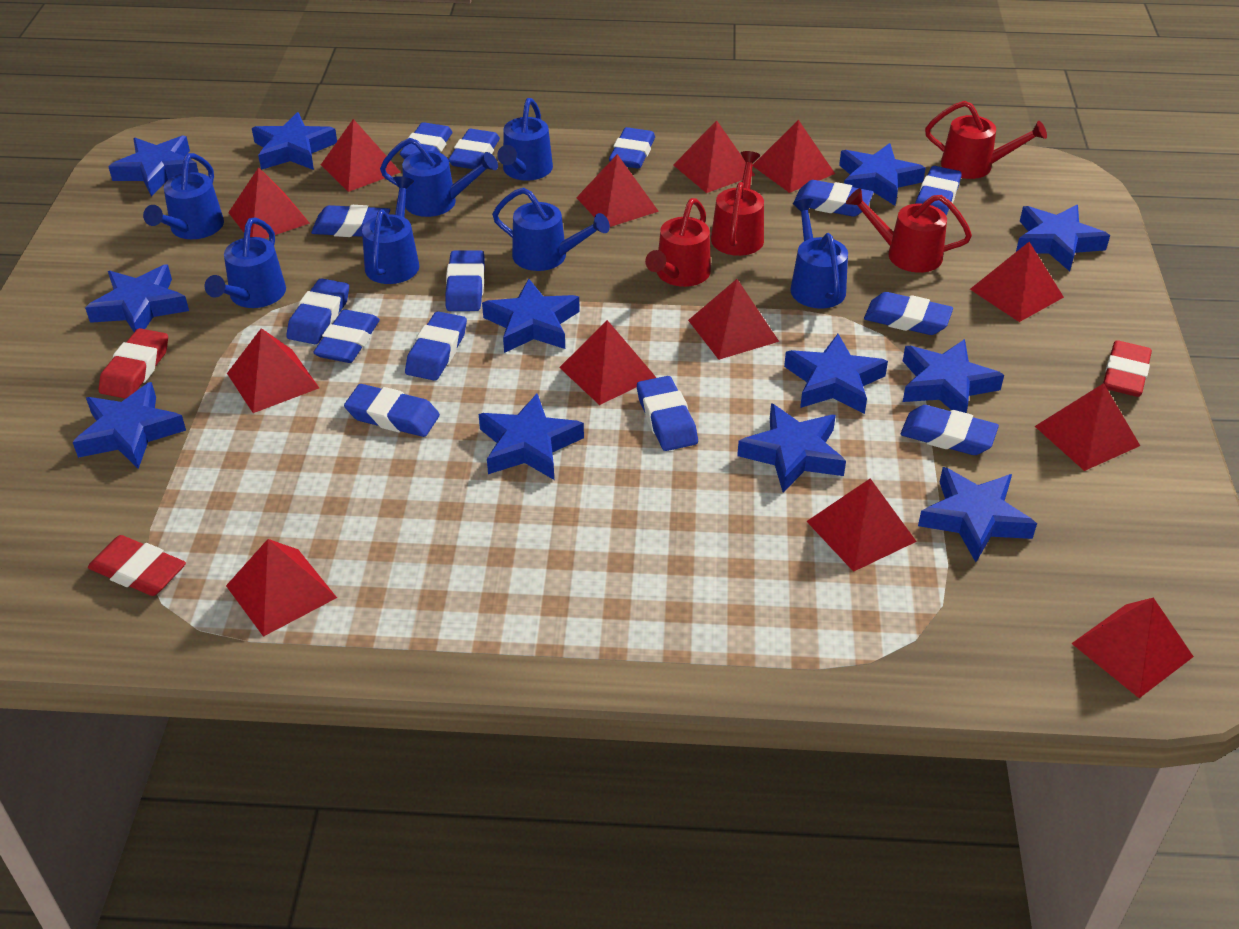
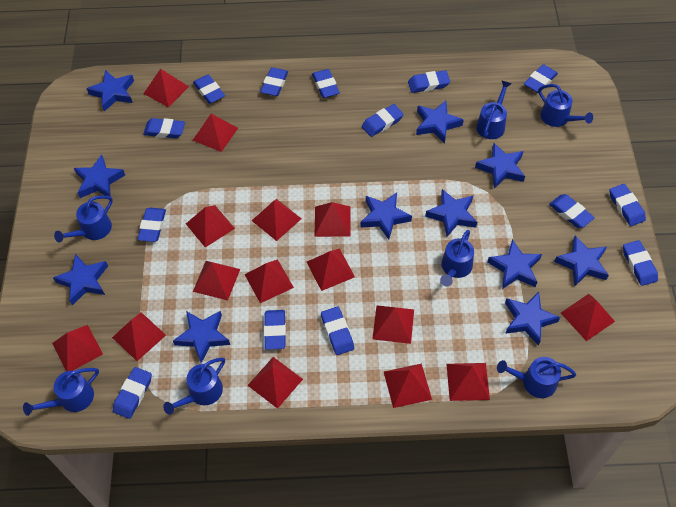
blue star: [73,382,186,469] [85,264,189,332] [108,136,199,197] [252,112,337,170] [479,394,584,480] [482,279,580,353] [737,403,846,492] [784,334,888,414] [839,143,926,206] [903,339,1004,413] [918,467,1037,562] [1016,205,1110,271] = 12 -> [53,254,108,305] [74,154,125,198] [86,70,134,111] [173,311,230,363] [360,192,412,240] [416,101,464,144] [425,189,477,237] [475,143,525,189] [487,239,542,289] [505,292,560,346] [554,236,609,286] = 11
red eraser: [88,535,186,596] [99,328,168,399] [1103,340,1152,397] = 3 -> none = 0
red pyramid: [226,539,337,637] [227,328,319,413] [228,167,310,238] [321,119,401,192] [559,320,656,405] [576,154,659,227] [674,120,755,193] [688,279,779,360] [752,120,835,193] [806,478,917,572] [970,242,1064,322] [1035,383,1140,471] [1071,597,1194,698] = 13 -> [52,325,103,371] [112,312,166,361] [144,69,189,107] [186,205,235,248] [193,114,238,152] [193,261,240,300] [244,259,294,303] [247,357,303,409] [252,199,302,241] [307,248,355,291] [314,202,351,237] [372,305,414,344] [384,364,432,408] [446,363,490,401] [561,294,615,341] = 15
red watering can: [645,198,711,287] [711,151,764,256] [846,188,972,273] [925,101,1047,179] = 4 -> none = 0

